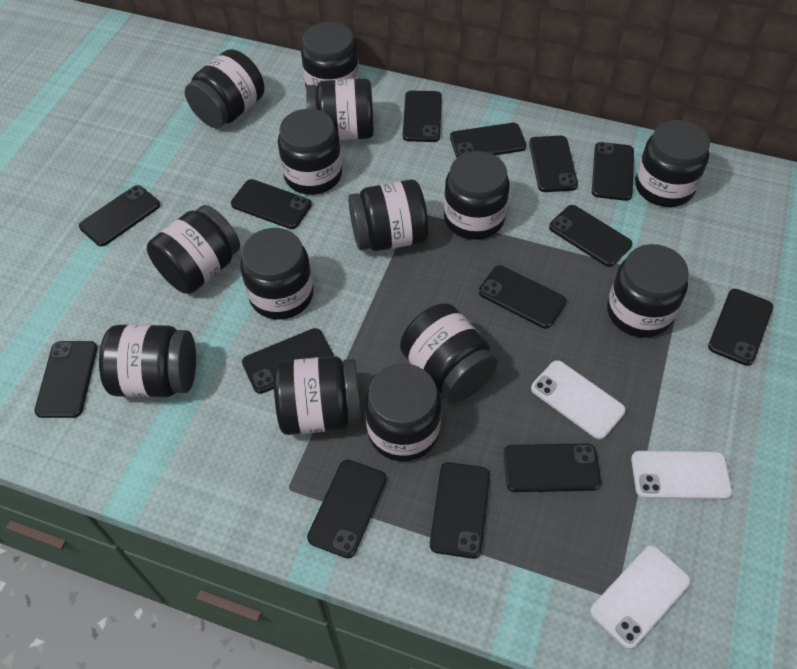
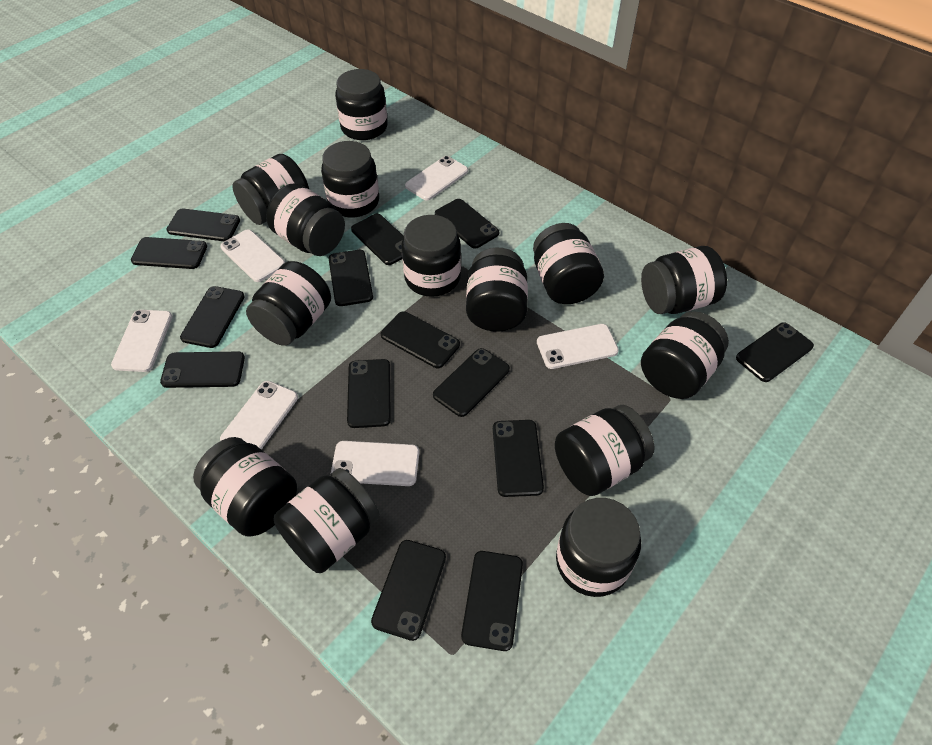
white phone: [531,360,626,439] [590,545,691,649] [631,451,732,500] = 3 -> [111,310,173,372] [220,230,285,282] [220,381,298,450] [331,441,419,486] [405,156,468,200] [537,324,619,369] = 6

